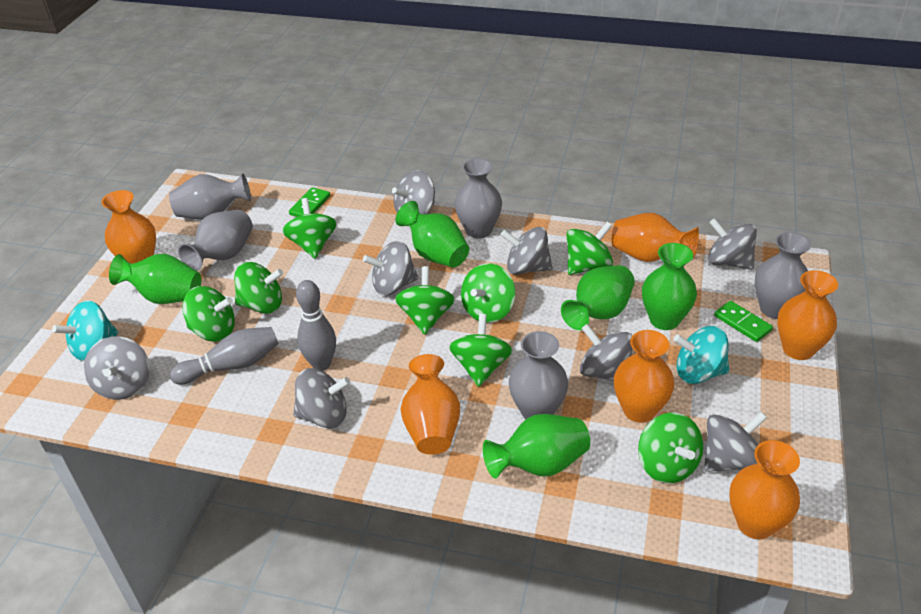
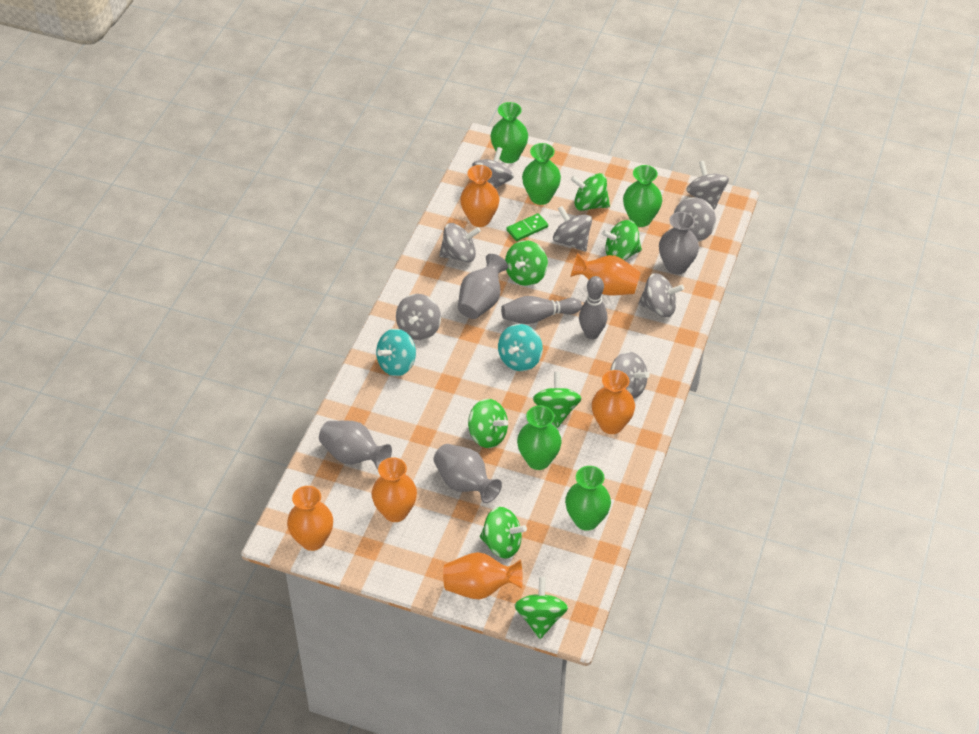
green domino: [289,187,330,217] [714,301,773,342] = 2 -> [507,213,548,241] = 1
green spinning top: [182,286,235,342] [234,262,283,314] [282,198,337,259] [395,266,455,335] [449,314,513,387] [461,264,515,323] [567,222,613,275] [638,412,703,483] = 8 -> [468,399,508,448] [480,507,527,559] [505,240,548,286] [514,577,568,639] [533,372,582,428] [571,173,610,211] [602,220,642,260] = 7
grey vase: [169,174,251,220] [178,210,253,271] [455,158,502,239] [509,331,568,419] [755,232,811,319] = 5 -> [319,420,392,469] [434,444,502,503] [458,254,508,319] [659,212,699,274] = 4

